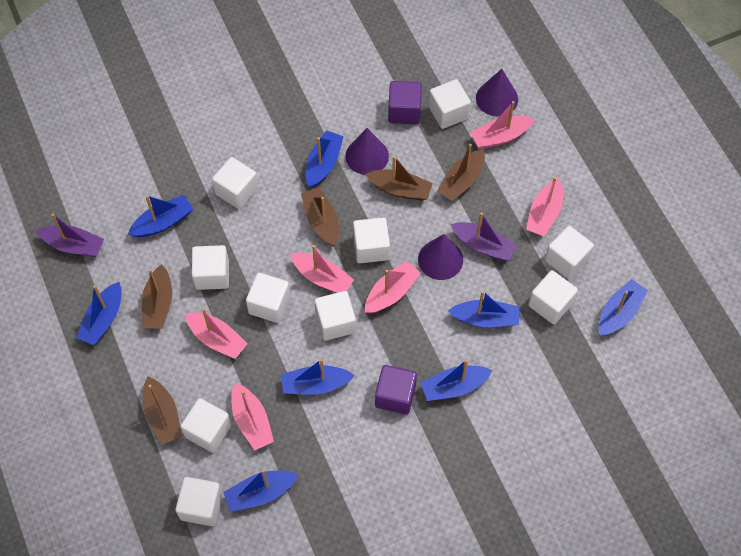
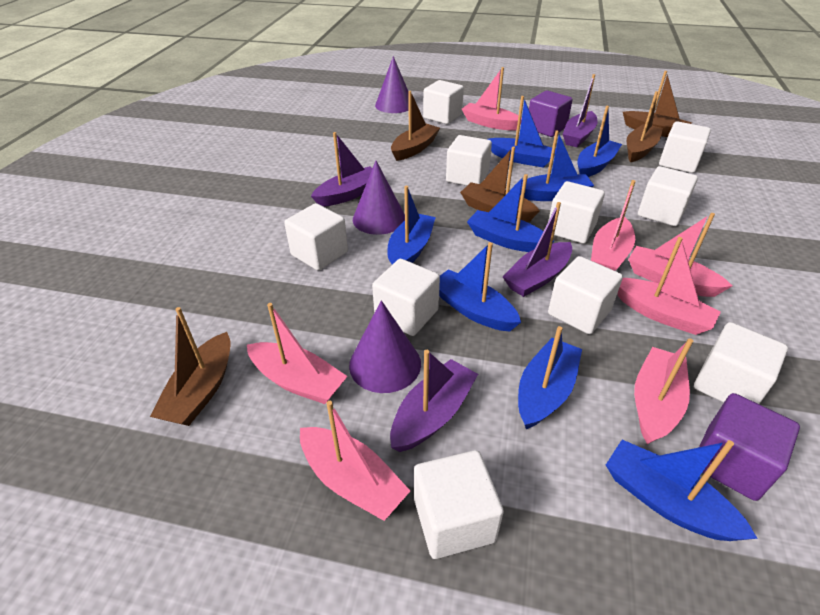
pink boat: [185,308,248,359] [231,383,274,450] [290,245,354,293] [365,261,421,313] [470,101,534,149] [526,177,563,236] = 6 -> [247,303,348,404] [300,401,410,521] [462,67,522,131] [591,180,636,271] [617,237,721,335] [628,213,732,297] [634,338,693,444] = 7
purple boat: [36,214,104,257] [451,213,517,261] = 2 -> [311,132,372,207] [390,350,478,452] [503,202,572,297] [563,74,598,147] = 4

